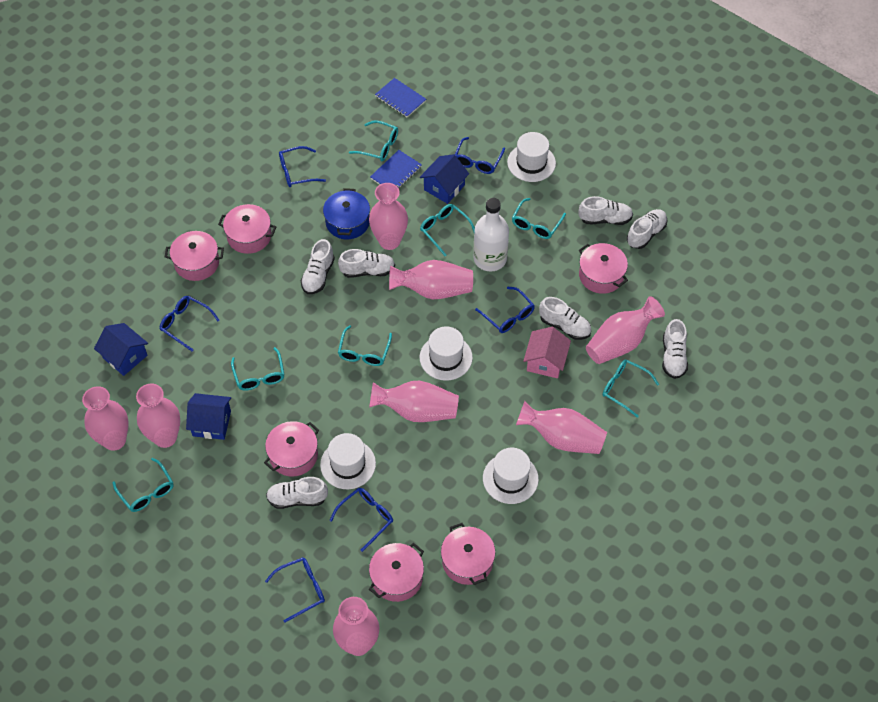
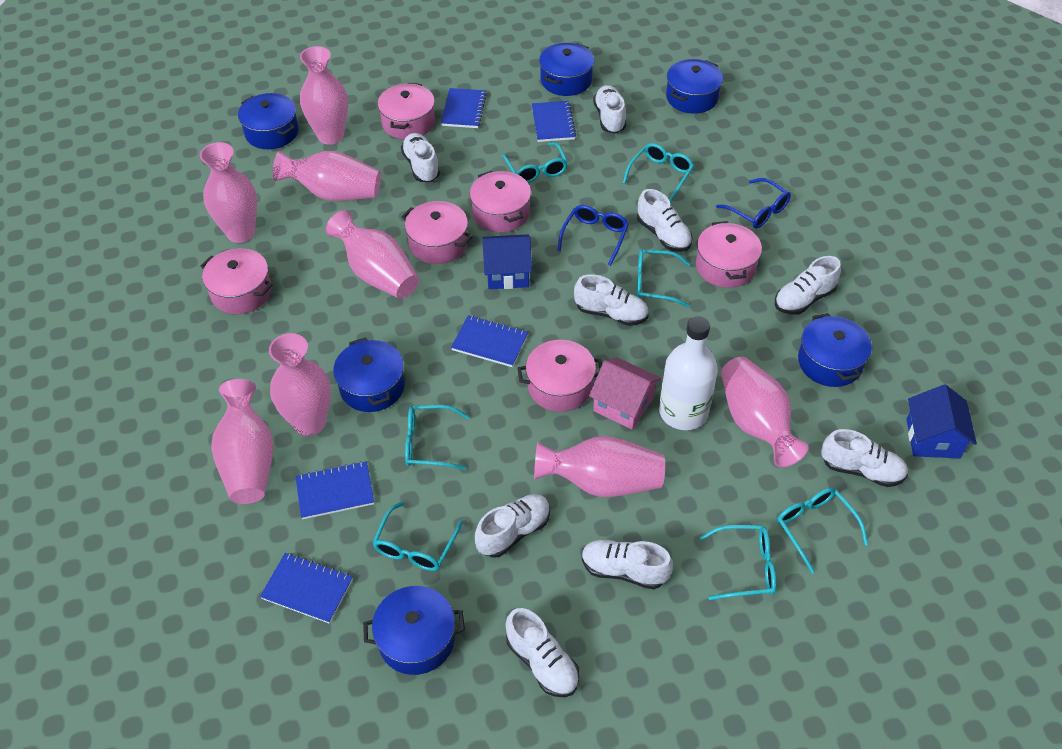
blue glasses: [160,296,220,351] [265,557,325,623] [279,146,326,187] [329,488,393,552] [455,137,505,174] [475,287,535,333] = 6 -> [557,205,629,266] [716,178,791,229] = 2
blue house: [94,323,148,376] [186,393,231,440] [420,154,469,204] = 3 -> [483,234,532,289] [906,385,977,458] = 2
blue notebook: [370,150,422,189] [375,78,426,117] = 2 -> [260,553,353,624] [295,461,374,519] [441,88,487,128] [451,315,528,367] [532,101,576,142] = 5
blue pot: [323,188,370,239] = 1 -> [238,93,299,149] [333,337,405,412] [363,586,465,675] [539,43,594,96] [666,59,723,114] [798,313,872,387] = 6
white hat: [320,433,376,489] [420,326,473,381] [483,448,539,504] [507,132,556,182] = 4 -> none = 0
white shoe: [266,477,328,509] [301,239,335,294] [338,249,395,278] [539,297,591,340] [578,196,633,225] [627,209,668,249] [662,319,688,379] = 7 -> [401,133,440,182] [475,494,550,558] [506,608,580,697] [574,274,648,326] [582,540,673,589] [593,85,626,134] [637,189,693,252] [775,256,841,314] [821,429,908,487] = 9

